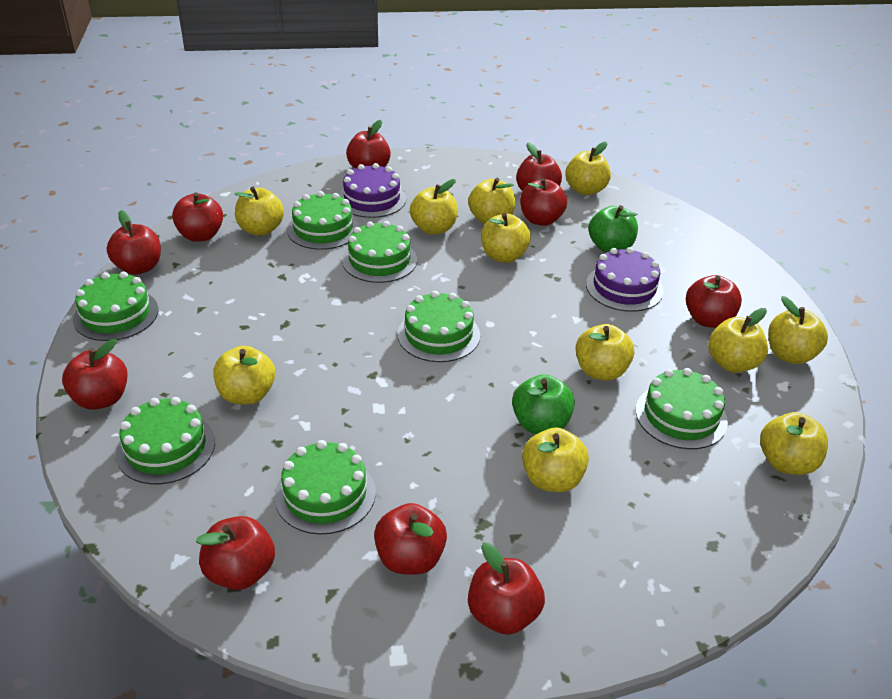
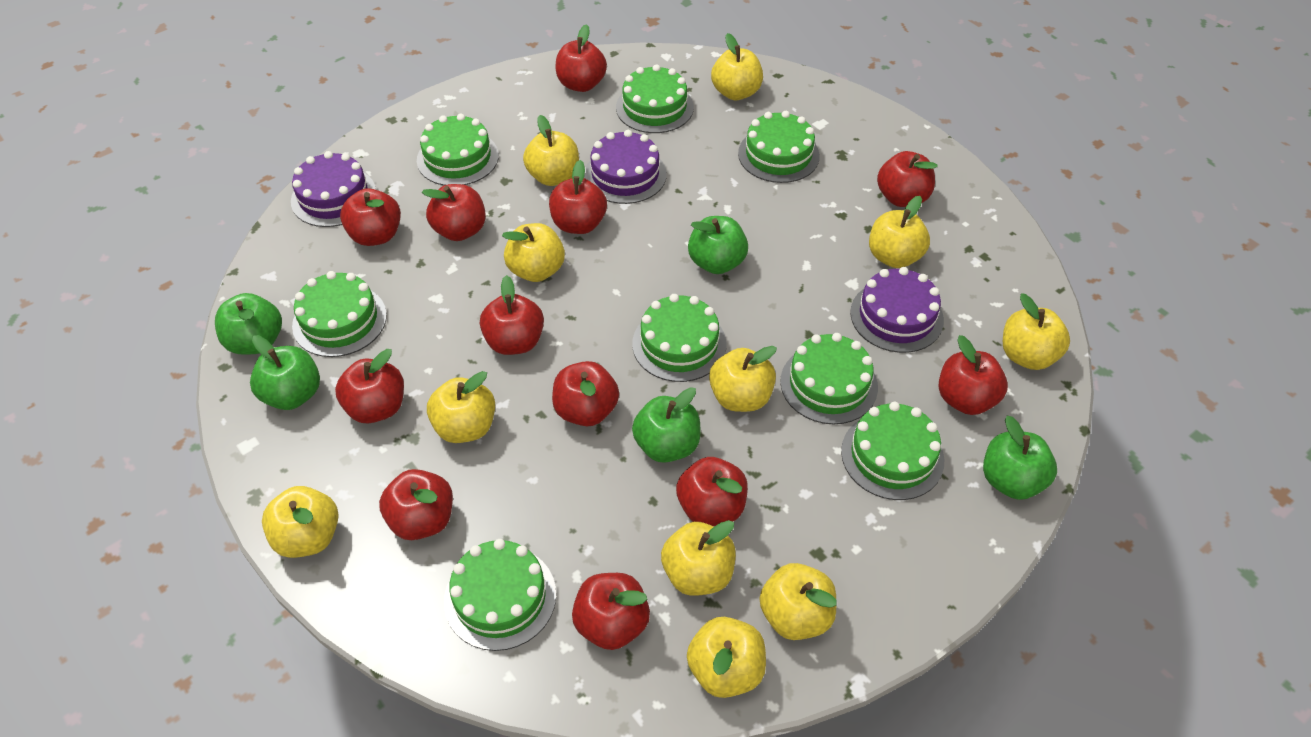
green apple: [512,374,575,434] [589,205,638,253] = 2 -> [215,293,282,355] [250,335,320,410] [632,387,701,463] [688,216,748,274] [983,416,1057,500] = 5
green cake: [73,271,158,341] [116,397,215,484] [275,440,376,535] [287,191,359,250] [342,221,417,283] [397,291,480,362] [636,368,728,449] = 7 -> [292,271,387,357] [417,113,499,186] [444,539,556,651] [616,64,694,133] [632,294,727,382] [738,111,820,183] [780,333,878,424] [841,402,944,500] = 8
purple cake: [339,163,406,218] [586,247,664,312] = 2 -> [291,151,376,227] [584,130,667,204] [850,267,944,353] = 3
red apple: [62,339,128,410] [107,210,161,275] [172,192,223,242] [196,516,275,590] [346,120,391,169] [374,503,447,575] [468,542,545,635] [516,142,562,191] [520,178,567,226] [686,275,742,328] = 10 -> [335,349,404,423] [340,188,401,246] [379,469,453,540] [422,184,486,241] [480,275,544,355] [549,160,607,234] [552,361,619,426] [556,24,607,92] [572,573,650,650] [676,457,748,526] [877,151,938,207] [939,335,1008,415] = 12

